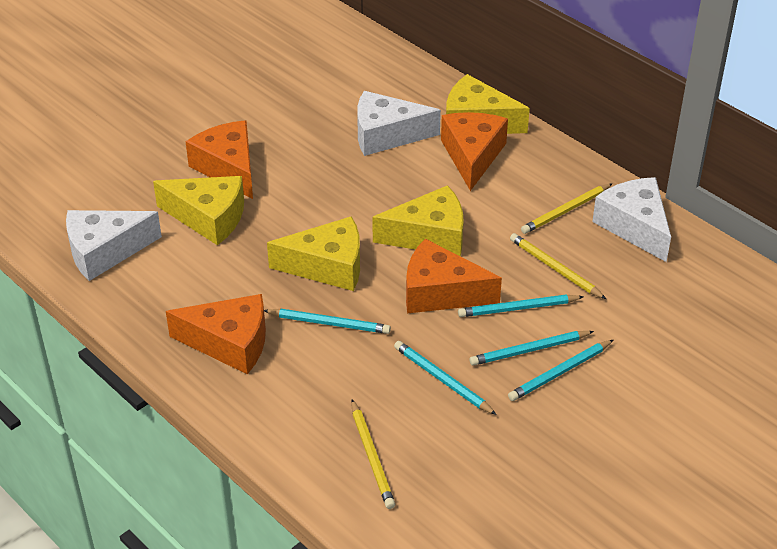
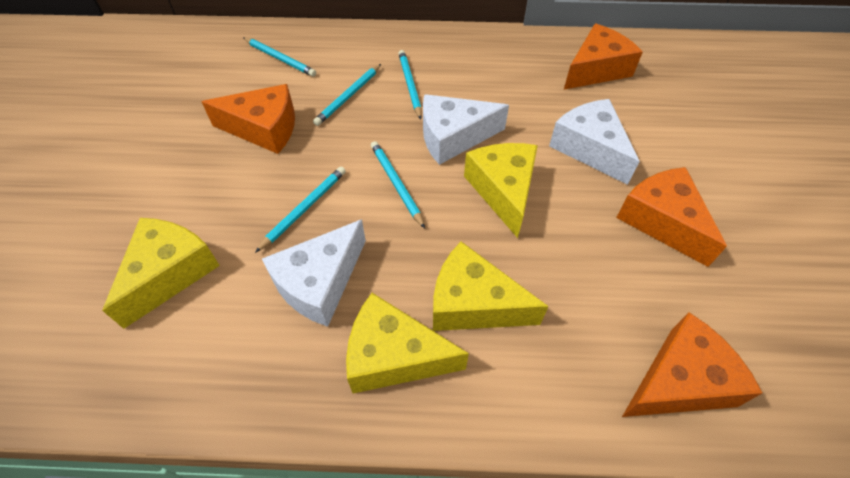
yellow pencil: [351,399,395,509] [510,233,606,299] [521,183,613,234] = 3 -> none = 0

